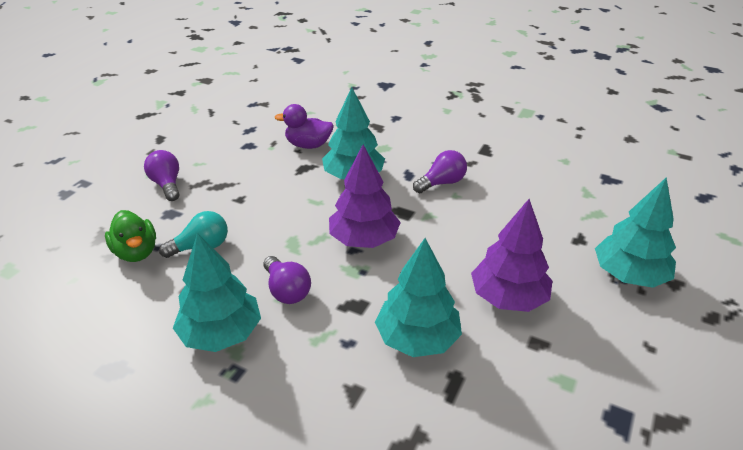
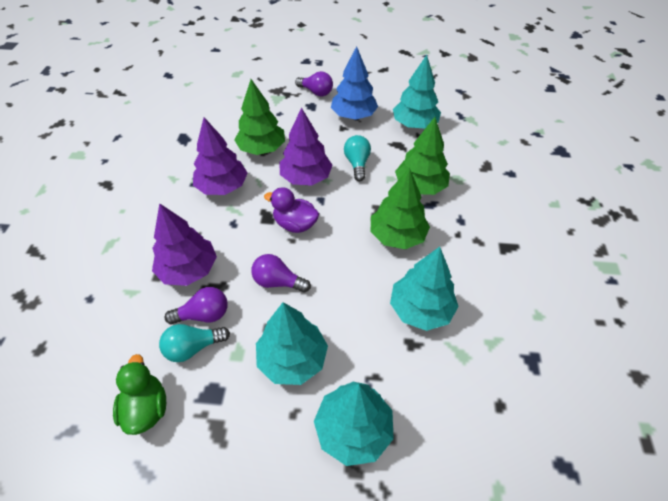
blue tree: none = 0 -> [331,46,378,120] = 1
green tree: none = 0 -> [235,79,285,155] [371,167,430,249] [395,117,450,195] = 3
purple tree: [329,145,401,248] [471,199,553,312] = 2 -> [152,203,217,286] [193,117,248,195] [279,107,333,186] = 3
turquoise light bulb: [159,211,228,258] = 1 -> [159,324,230,362] [344,135,371,181] = 2

